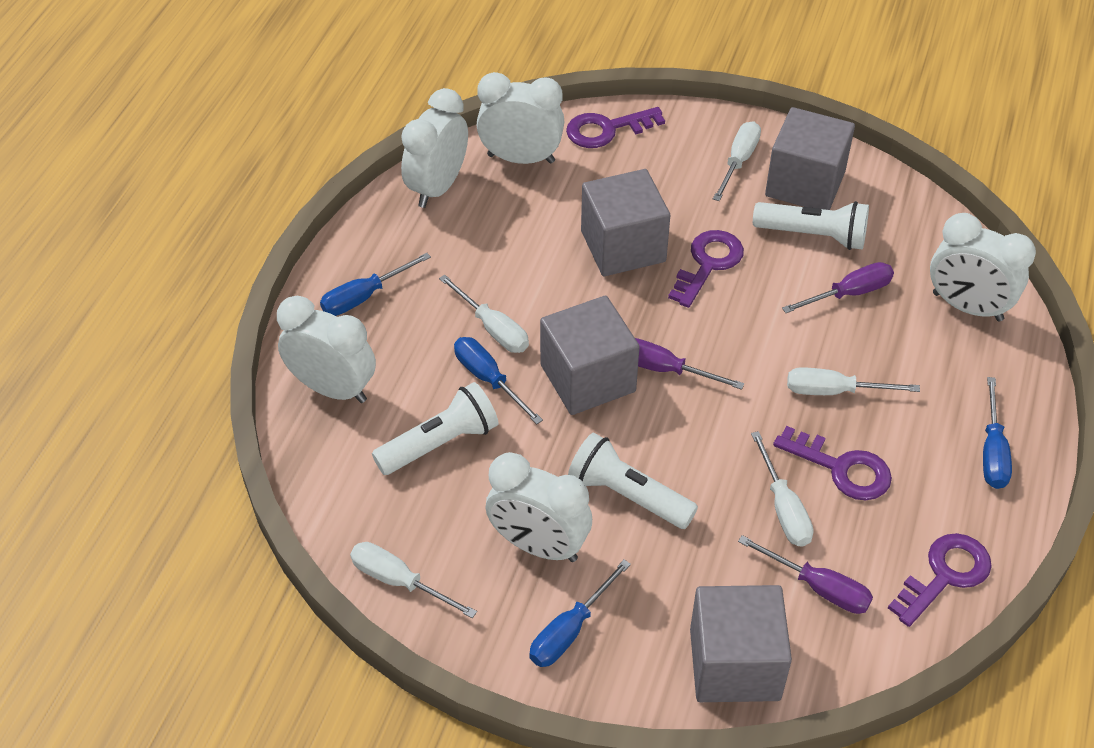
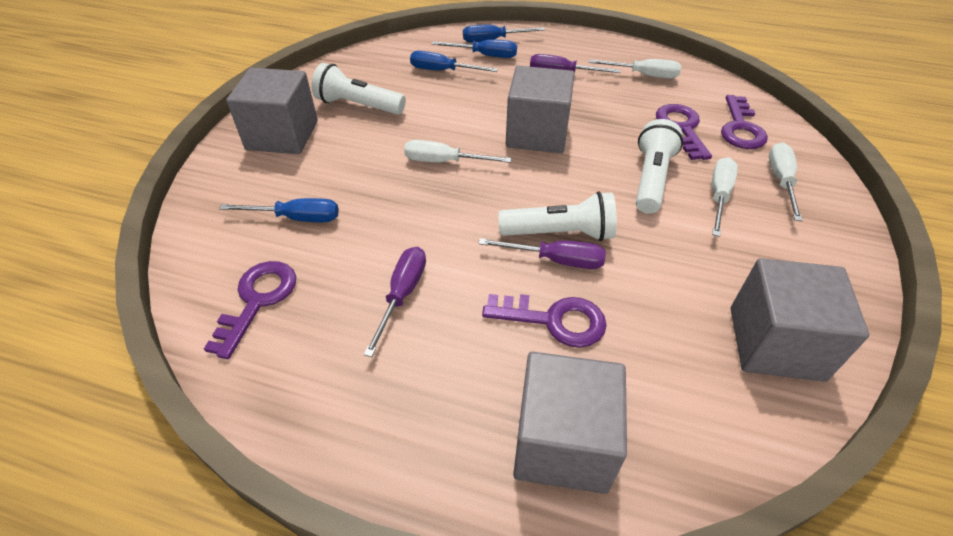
white clock: [277,296,376,403] [401,88,468,208] [477,72,564,164] [485,452,592,562] [930,213,1036,322] = 5 -> none = 0
white screwdriver: [350,542,477,618] [439,275,529,353] [713,121,761,201] [751,431,814,547] [787,367,920,395] = 5 -> [404,140,511,163] [589,59,681,78] [712,157,738,237] [769,143,803,221] = 4

